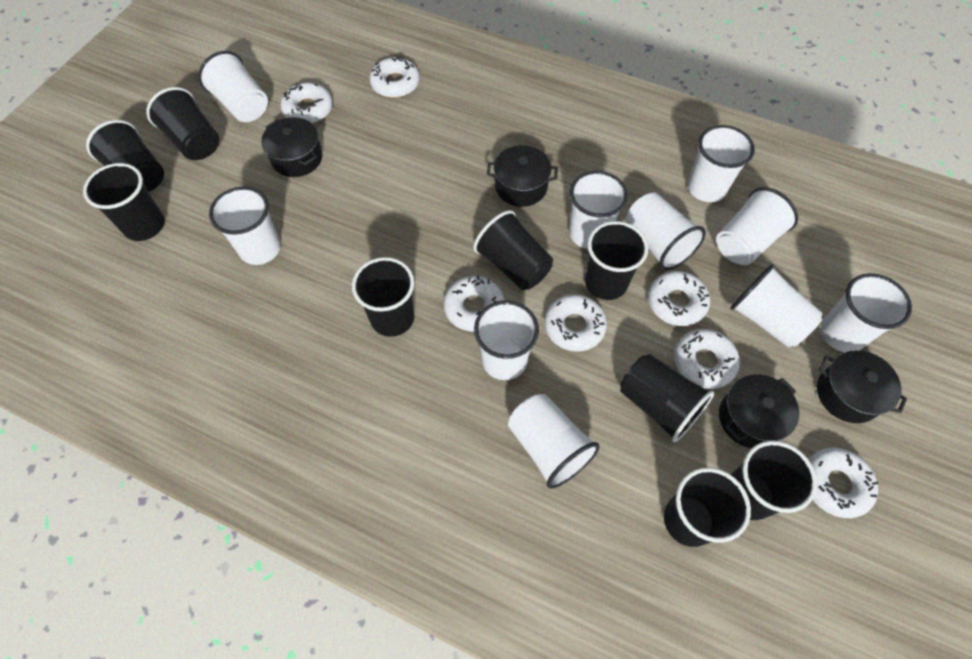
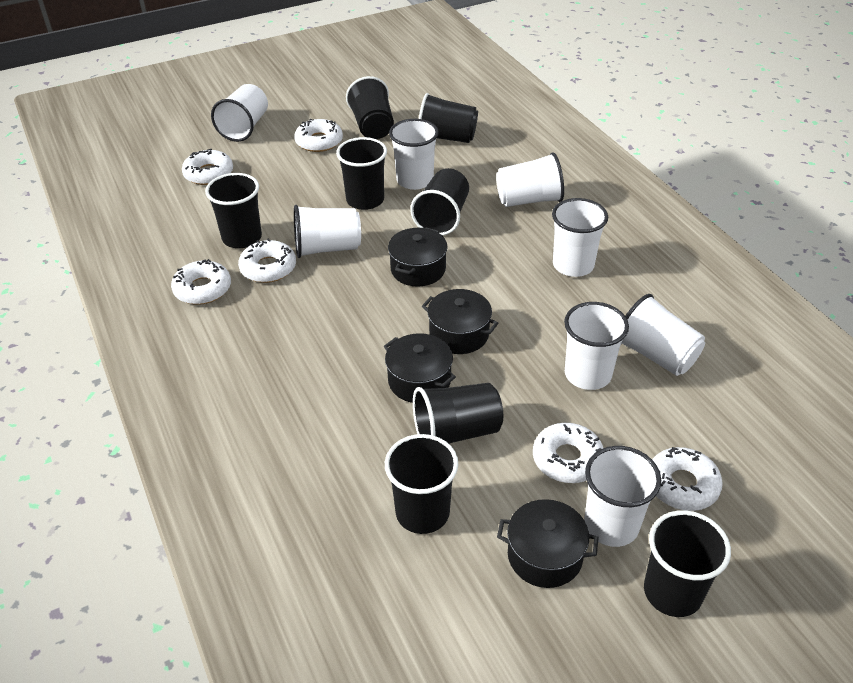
black cup: [83,163,165,241] [86,120,164,192] [146,87,219,160] [352,257,414,337] [473,210,553,290] [585,221,648,300] [620,354,715,442] [664,468,751,547] [730,441,817,520] = 9 -> [205,173,262,248] [336,137,387,210] [346,76,394,139] [385,434,458,534] [410,168,469,236] [413,383,503,444] [419,93,478,143] [644,510,731,617] = 8
white cup: [198,51,268,122] [209,187,281,265] [474,301,539,380] [508,394,600,489] [569,171,628,249] [626,192,706,270] [687,125,755,202] [716,187,798,265] [730,265,823,348] [820,273,912,352] = 10 -> [211,84,268,142] [294,205,361,258] [389,119,439,190] [496,152,564,207] [552,198,608,277] [564,302,629,390] [584,446,661,547] [621,294,705,376] = 8
white donut: [280,82,333,123] [369,57,420,98] [444,275,505,332] [544,294,607,352] [648,271,710,326] [674,329,740,389] [808,448,879,518] = 7 -> [171,259,231,305] [182,149,233,185] [238,238,296,283] [294,119,343,152] [533,423,603,483] [652,447,723,511] = 6

